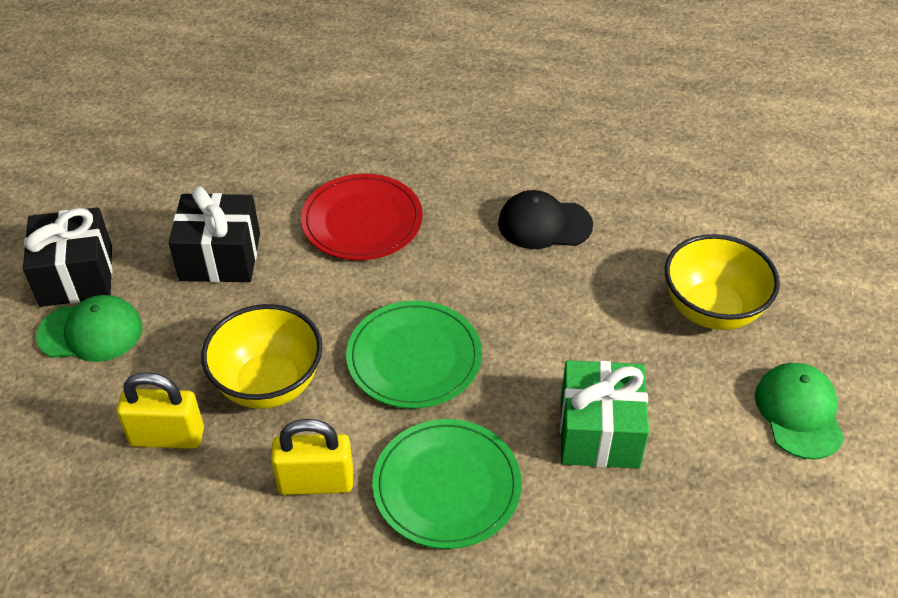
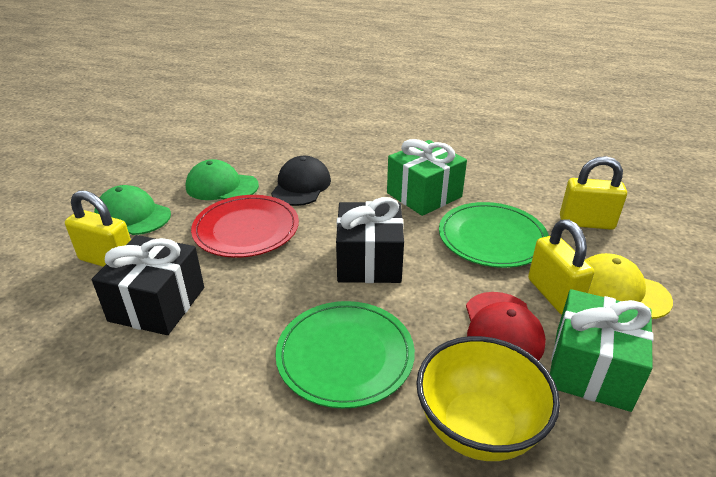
green gift: [560,360,649,469] = 1 -> [387,139,467,216] [550,289,654,412] = 2
red cap: none = 0 -> [466,292,546,361] = 1
yellow bowl: [201,304,323,409] [665,234,780,330] = 2 -> [416,336,560,461] = 1
yellow cap: none = 0 -> [585,253,673,319] = 1
yellow padlock: [116,372,204,449] [271,419,353,495] = 2 -> [65,190,131,267] [528,219,594,315] [560,156,627,230] = 3

